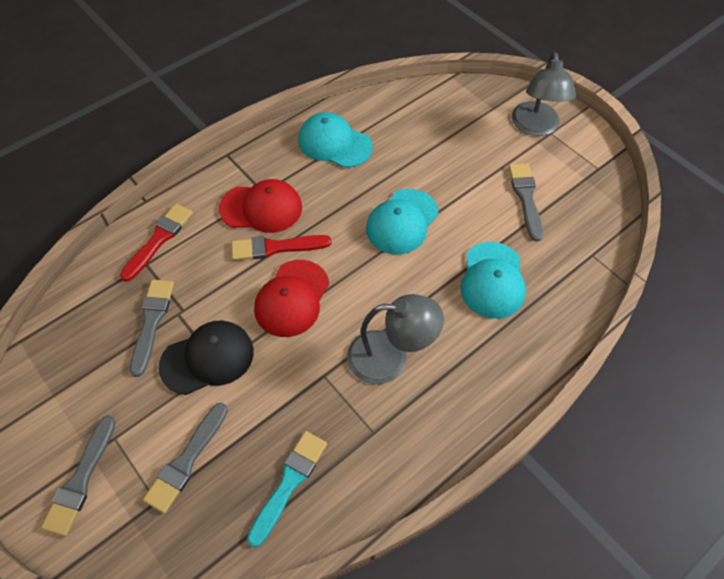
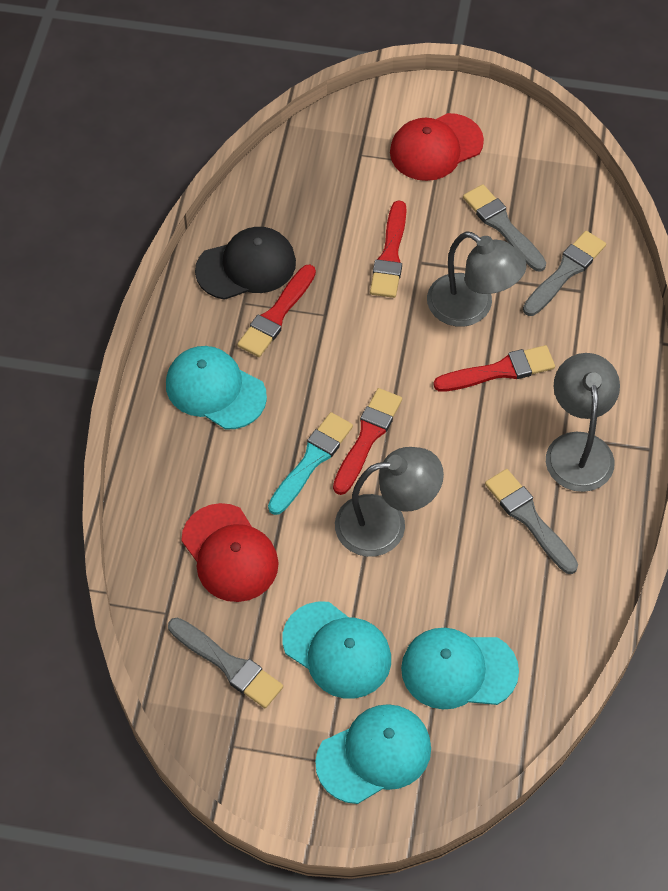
grey lamp: [347,294,444,384] [512,52,576,136] = 2 -> [335,447,444,557] [427,231,527,327] [546,353,620,492] = 3
red brush: [120,204,193,282] [231,235,332,261] = 2 -> [237,265,316,357] [333,388,402,495] [370,201,407,298] [433,345,555,392] = 4
turquoise cap: [298,112,373,168] [366,189,439,254] [460,242,526,319] = 3 -> [166,346,267,430] [282,601,391,699] [315,704,431,804] [401,628,519,709] = 4

